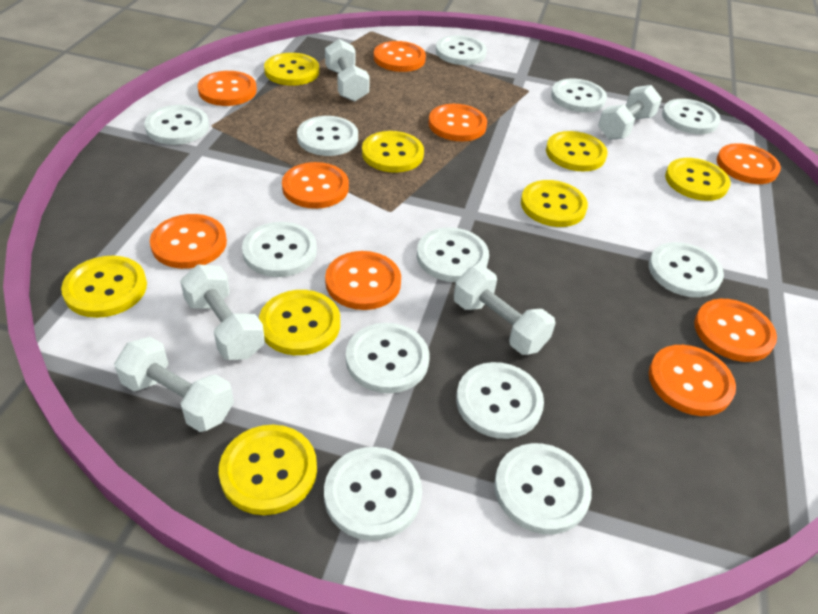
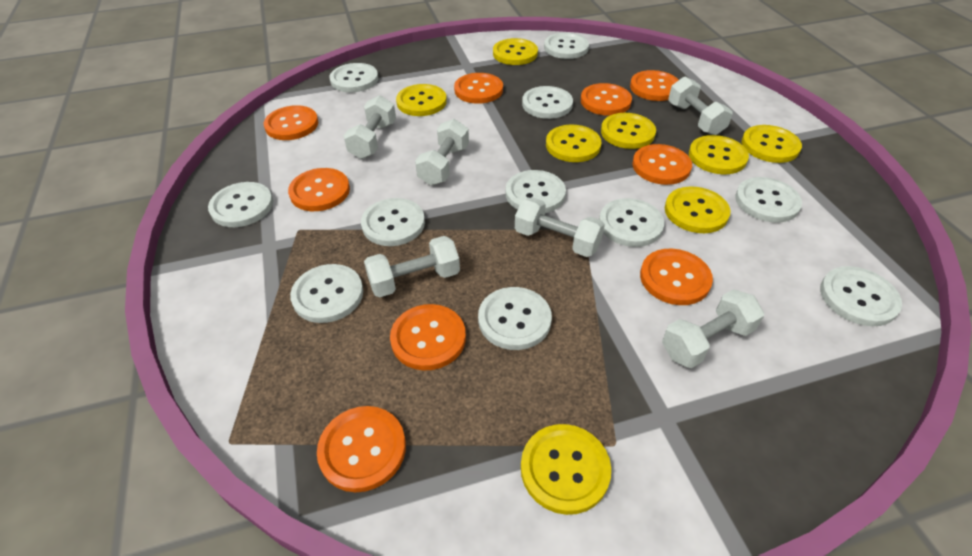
white button: [144,105,209,145] [242,222,317,277] [297,116,358,156] [324,447,422,541] [346,323,429,393] [417,227,489,282] [436,35,487,65] [456,362,544,439] [494,443,592,534] [551,78,607,113] [649,242,724,297] [662,99,721,134] = 12 -> [208,182,273,227] [290,264,363,323] [330,63,378,92] [361,198,425,246] [478,287,552,350] [506,170,566,213] [522,86,573,119] [544,33,589,59] [599,198,664,247] [735,177,802,223] [820,266,902,326] = 11
white dumbbell: [114,337,234,432] [180,264,265,360] [325,39,370,102] [454,267,556,355] [598,85,662,140] = 5 -> [344,95,396,159] [364,236,460,297] [415,119,469,185] [515,197,605,257] [662,289,764,368] [668,76,733,135] = 6

